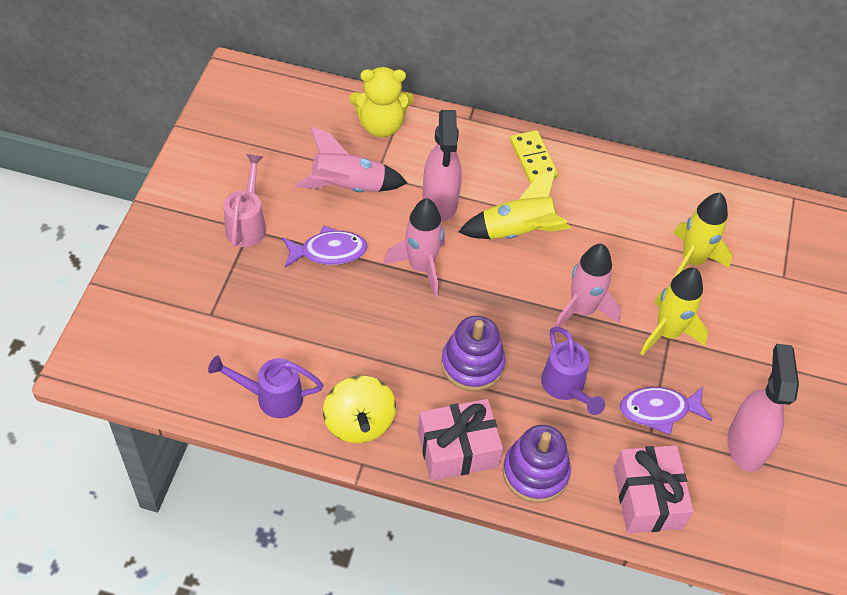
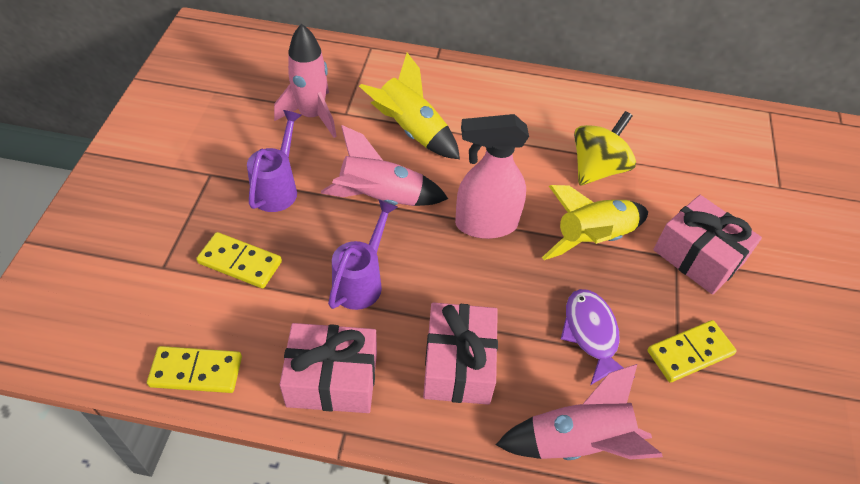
pink gift: [418,399,503,481] [614,445,693,533] = 2 -> [279,323,377,413] [423,302,498,405] [653,195,762,295] = 3
pink spray bottle: [422,110,462,222] [727,344,799,472] = 2 -> [455,114,529,239] = 1
pink watering can: [224,154,266,247] = 1 -> none = 0
purple fish: [282,225,368,268] [620,387,712,435] = 2 -> [561,289,635,385] = 1
purple stacking toy: [441,316,506,391] [503,425,571,503] = 2 -> none = 0
yellow domino: [510,130,558,183] = 1 -> [147,346,242,393] [196,232,282,288] [648,320,737,383] = 3
yellow rocket: [459,169,571,239] [640,268,708,356] [673,193,732,276] = 3 -> [359,53,460,159] [542,185,648,260] = 2
yellow teddy bear: [350,67,414,137] = 1 -> none = 0

